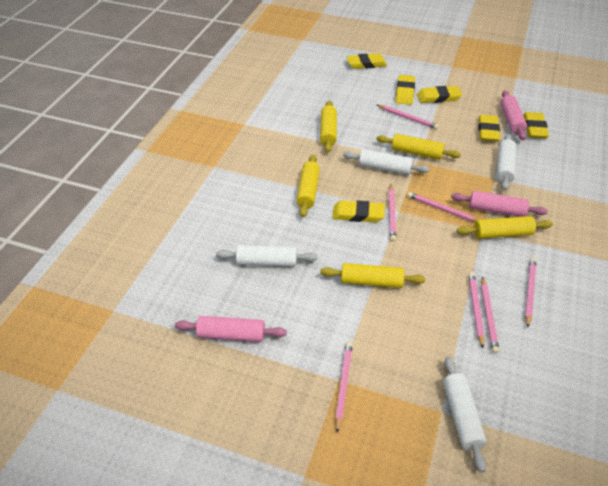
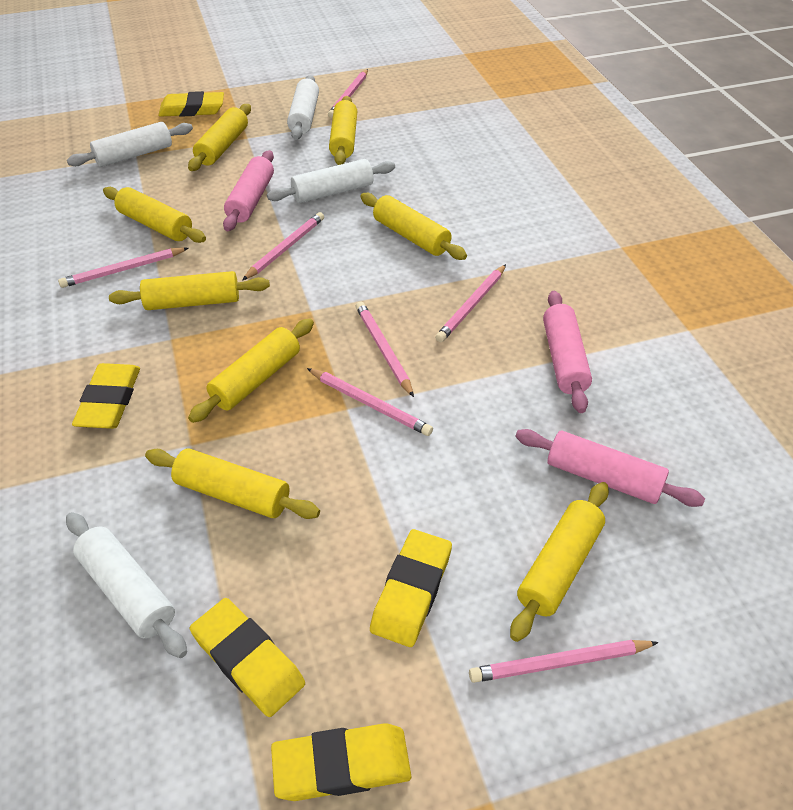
yellow eraser: [332,200,385,222] [347,53,387,69] [396,75,415,105] [417,86,462,103] [478,115,500,142] [523,112,549,138] = 6 -> [72,363,140,429] [158,91,224,117] [190,598,305,717] [271,723,411,801] [370,529,452,647] = 5
yellow rolling pin: [296,154,320,217] [320,100,337,152] [320,263,425,288] [376,134,461,160] [457,216,553,239] = 5 -> [103,187,206,243] [109,271,270,310] [145,448,320,519] [188,104,251,171] [188,319,314,423] [329,96,357,165] [360,193,467,260] [510,482,609,642] = 8

